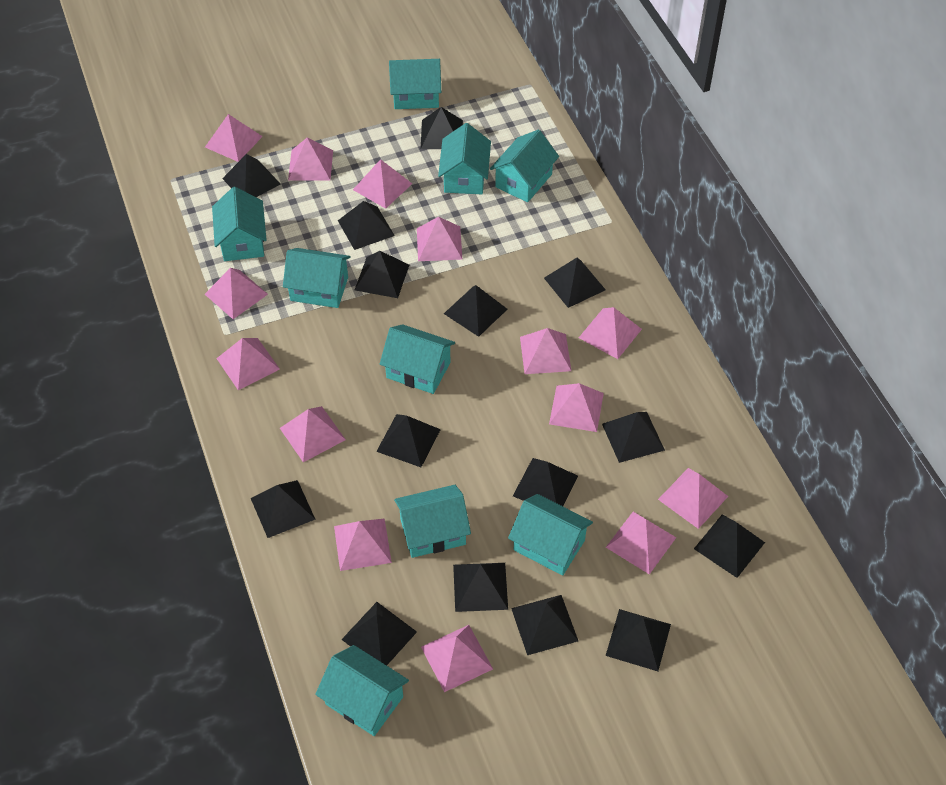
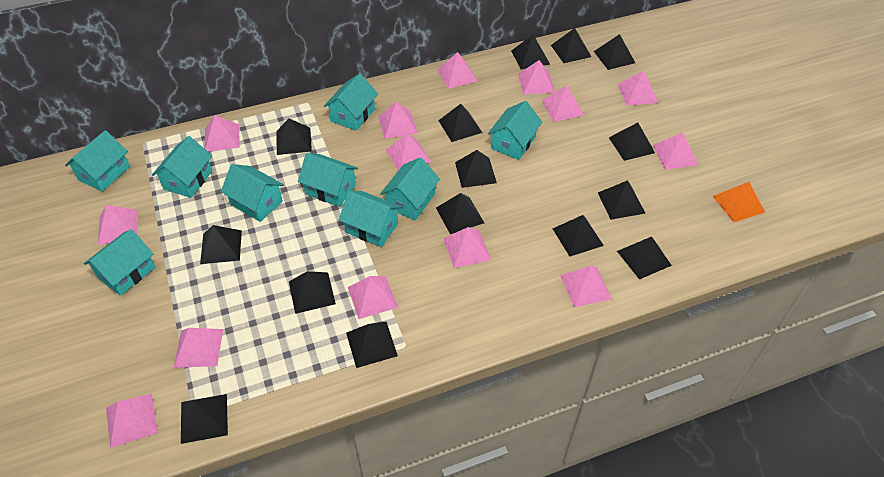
orange pyramid: none = 0 -> [713,182,765,222] = 1

